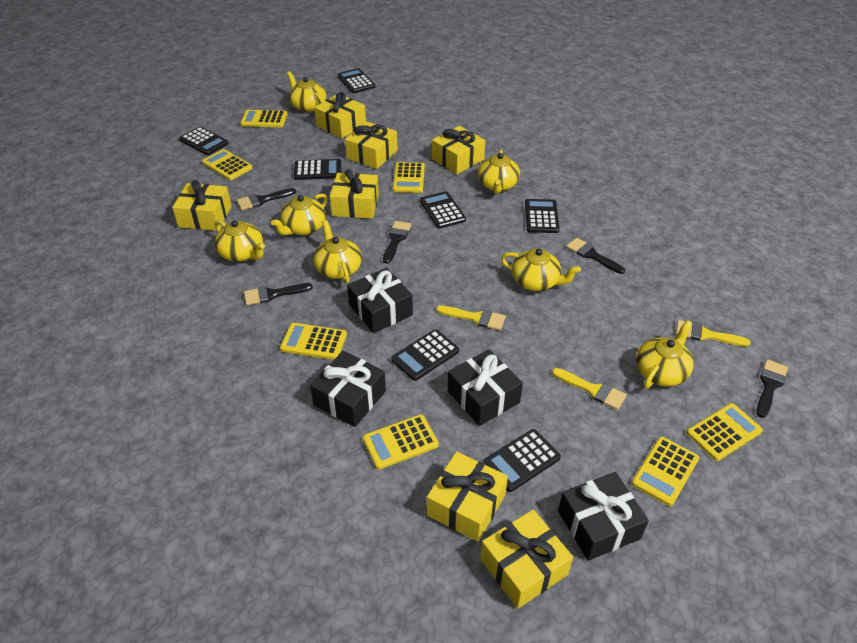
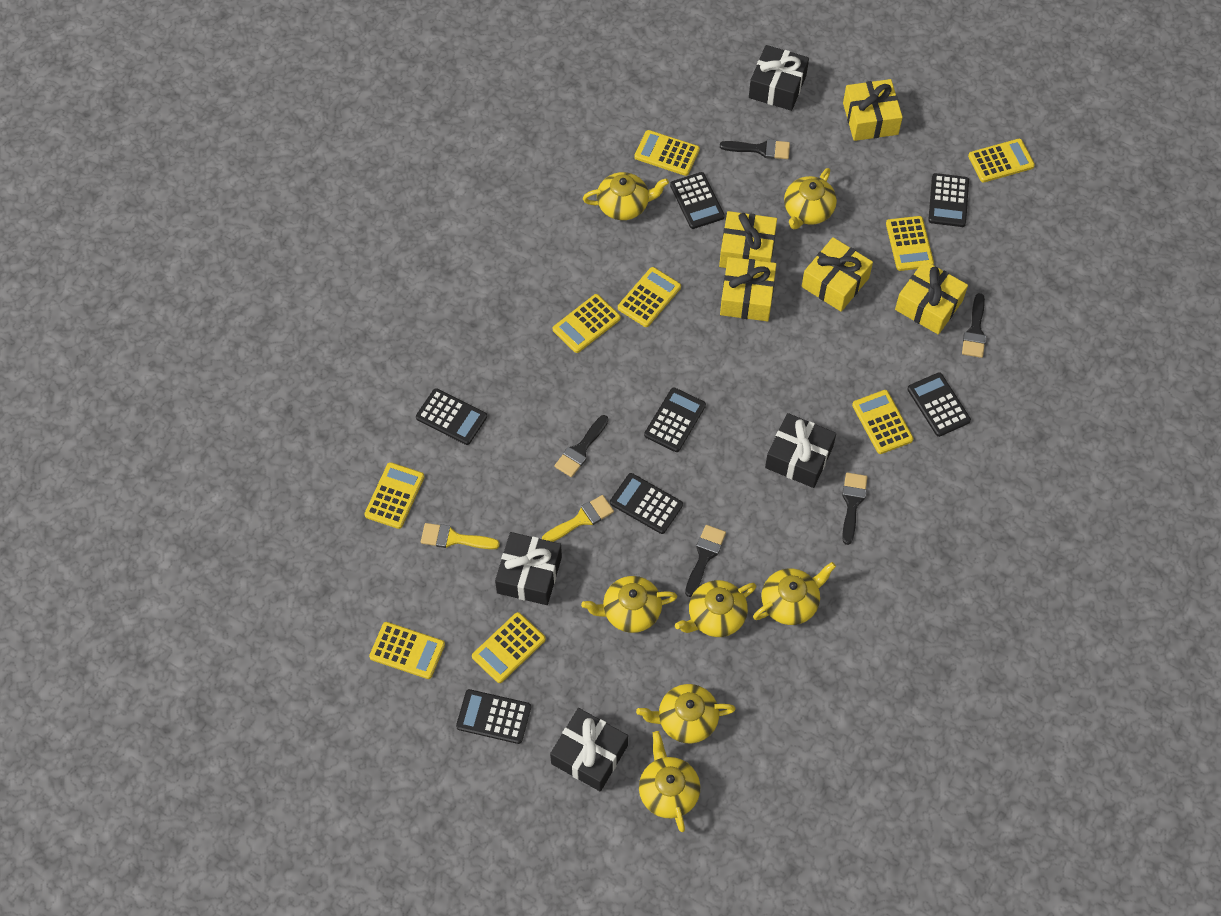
yellow brush: [436,305,506,330] [552,368,627,410] [676,320,751,346] = 3 -> [421,523,500,549] [542,495,614,542] = 2
yellow calculator: [202,149,252,180] [240,110,288,127] [280,323,347,360] [363,414,439,470] [393,162,425,193] [632,437,699,506] [687,403,763,461] = 7 -> [364,462,424,529] [369,622,445,679] [472,612,546,683] [553,294,621,353] [618,267,681,327] [634,130,700,176] [852,390,914,454] [886,216,934,271] [968,139,1035,182] = 9
yellow gift: [172,180,232,231] [314,92,366,138] [330,169,379,219] [345,121,397,169] [427,452,508,542] [432,126,485,174] [480,509,573,609] = 7 -> [719,211,777,268] [720,257,776,321] [802,237,873,312] [843,79,903,141] [895,260,968,335] = 5

